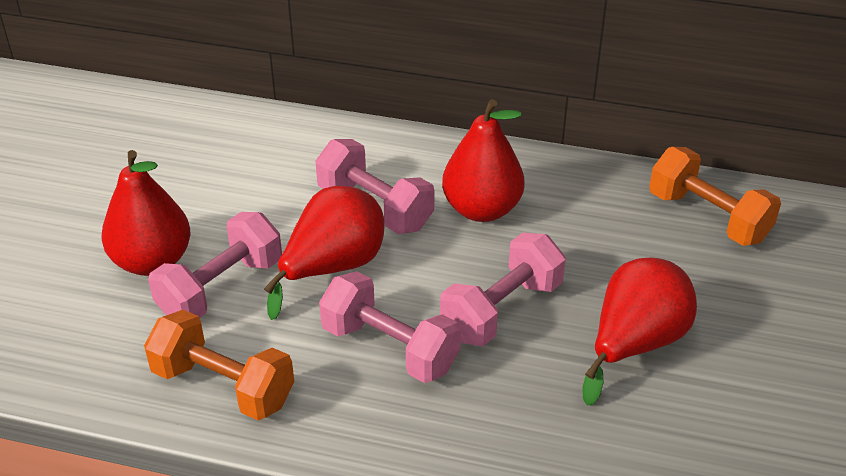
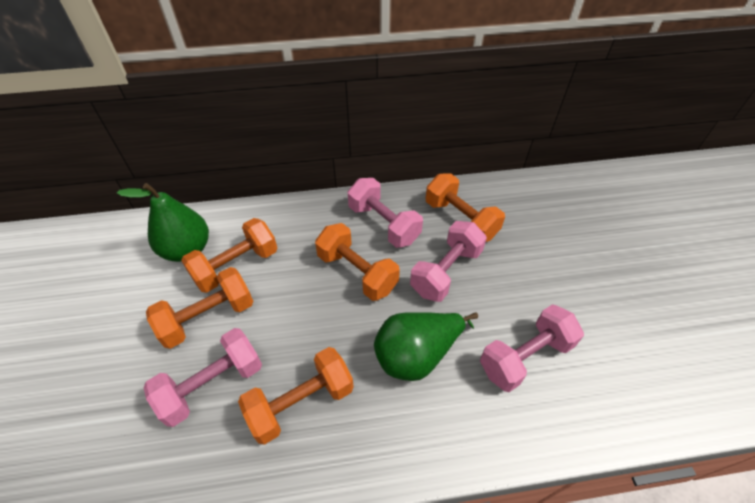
green pear: none = 0 -> [117,183,209,262] [374,312,478,381] = 2
orange dumbbell: [144,310,294,420] [649,147,781,246] = 2 -> [146,267,254,349] [181,218,277,293] [238,347,354,445] [315,223,400,301] [426,174,505,242] = 5
red pear: [102,150,191,276] [264,186,385,320] [442,99,525,222] [582,257,697,406] = 4 -> none = 0

